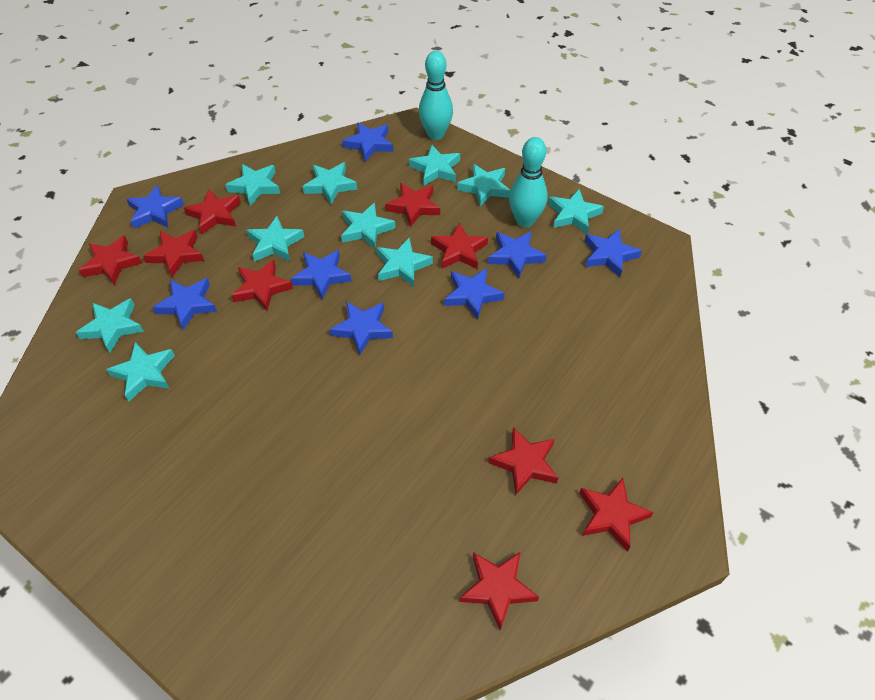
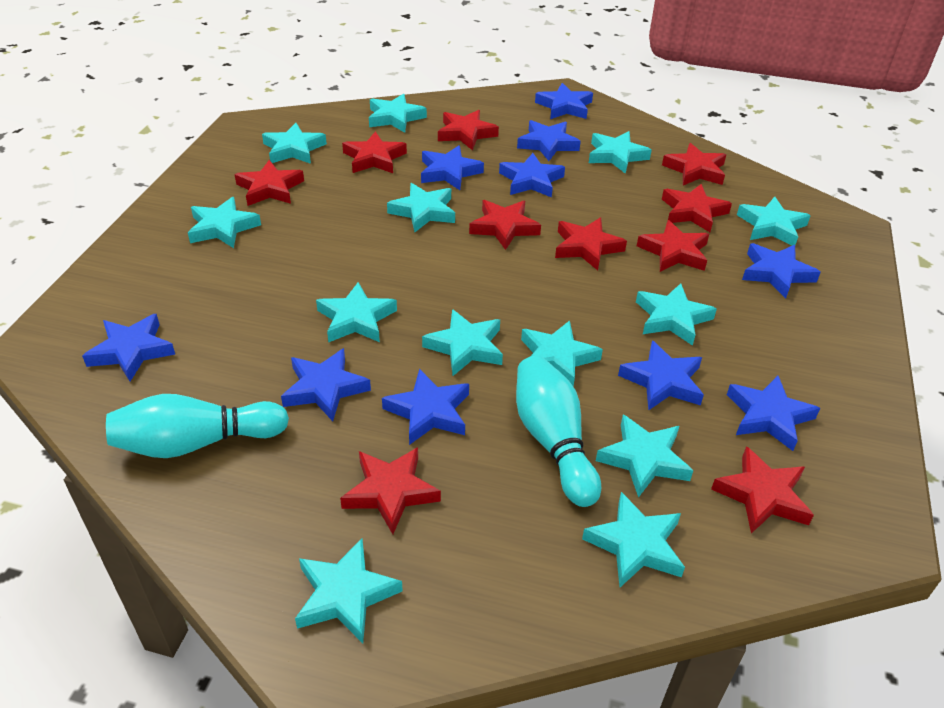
blue star: [127,185,184,228] [152,278,217,330] [291,250,352,299] [330,302,393,355] [342,122,393,161] [444,268,505,320] [488,231,547,278] [585,229,642,277] = 8 -> [82,314,175,381] [281,348,371,421] [382,369,469,445] [421,145,484,190] [499,153,565,198] [517,120,581,161] [535,83,593,119] [618,340,704,411] [727,376,820,451] [742,243,821,298] = 10
red star: [79,235,142,285] [143,230,204,277] [184,189,241,235] [231,260,293,311] [385,183,440,227] [431,222,488,269] [459,552,539,630] [488,427,558,496] [579,478,654,552] = 9 -> [234,160,304,206] [340,447,441,534] [342,131,407,173] [438,110,499,150] [469,200,541,250] [555,218,627,271] [637,220,709,272] [662,143,726,185] [662,184,732,232] [711,446,814,534] = 10
turquoise star: [76,298,144,353] [106,342,175,402] [225,164,280,206] [246,216,304,262] [302,162,357,205] [341,203,396,249] [376,237,433,287] [409,144,460,185] [457,164,510,207] [548,189,604,234] = 10 -> [188,197,261,248] [262,123,327,164] [295,538,403,643] [316,282,397,343] [369,94,427,133] [387,183,455,232] [422,309,503,376] [521,320,603,387] [582,492,685,587] [589,131,652,174] [596,415,693,498] [636,283,717,346] [737,197,811,246] = 13

